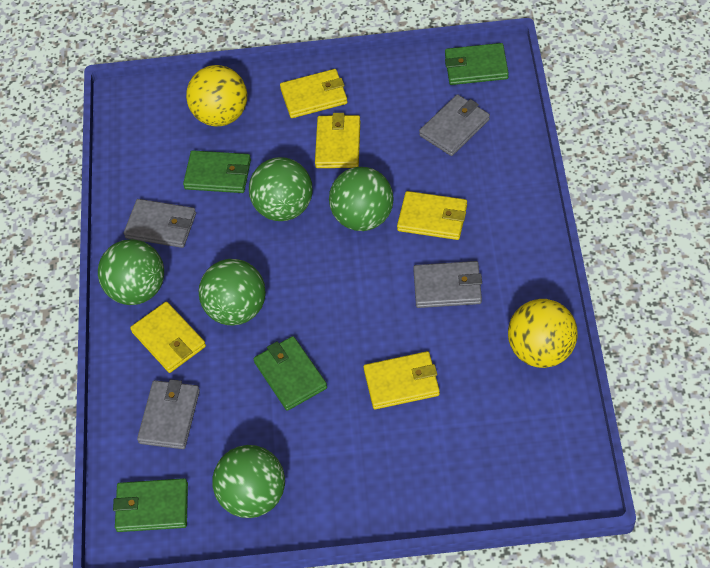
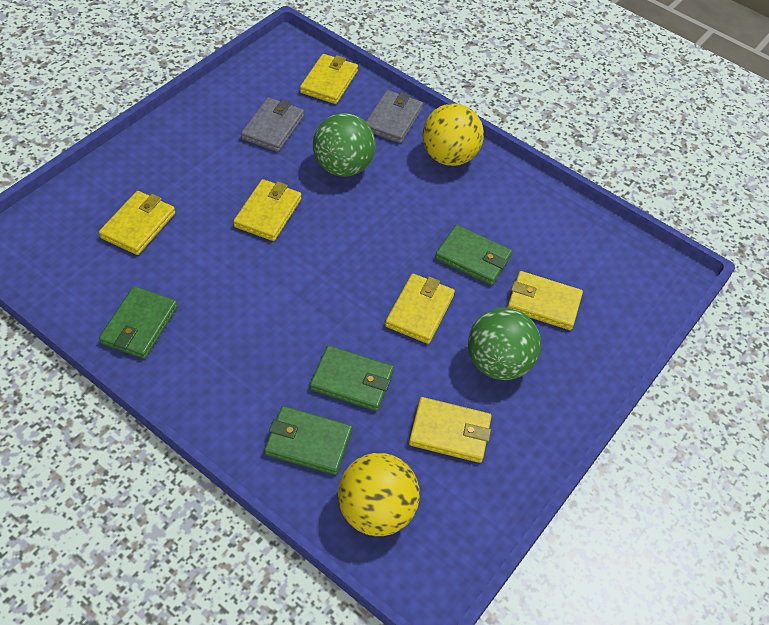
green ball: [98,239,164,305] [199,259,266,325] [213,445,285,518] [249,157,313,221] [329,167,394,231] = 5 -> [313,113,376,177] [468,308,541,380] = 2
grey wallet: [124,199,196,248] [137,379,200,449] [413,261,482,308] [419,94,490,156] = 4 -> [241,97,304,152] [366,90,423,143] = 2
yellow wallet: [130,301,206,373] [280,69,348,118] [315,113,360,168] [364,351,440,409] [397,191,467,240] = 5 -> [99,191,175,255] [233,179,301,241] [300,54,358,104] [385,273,455,344] [409,397,492,463] [507,271,583,330] = 6

